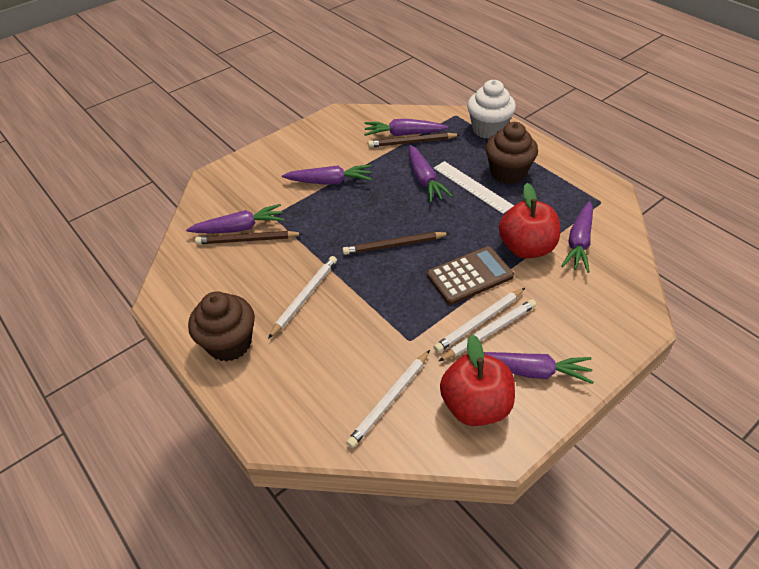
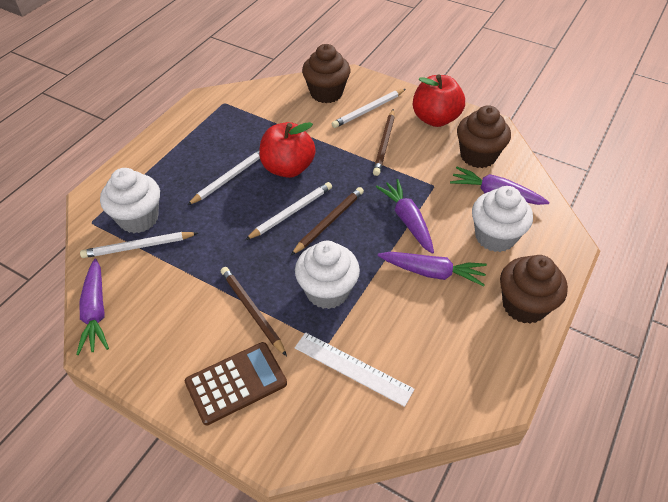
brown cupcake: [188,291,255,362] [485,122,538,184] = 2 -> [302,44,350,103] [457,105,511,168] [500,255,568,324] = 3
purple carrot: [186,204,284,233] [282,165,372,185] [364,119,448,136] [409,145,453,202] [484,352,593,384] [561,201,593,273] = 6 -> [76,259,109,355] [376,179,434,254] [378,252,487,286] [450,167,550,205] = 4
white cupcake: [467,80,516,139] = 1 -> [100,168,160,233] [295,241,360,309] [472,186,533,252] = 3

